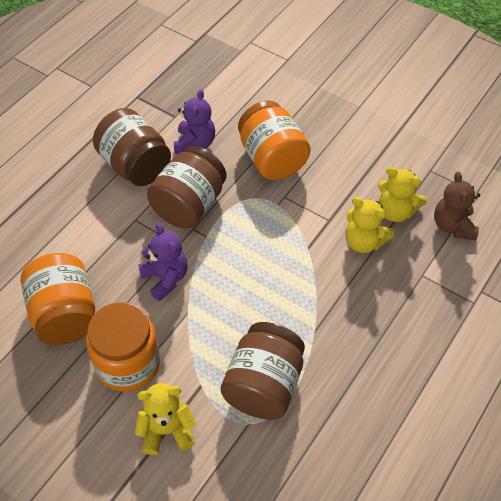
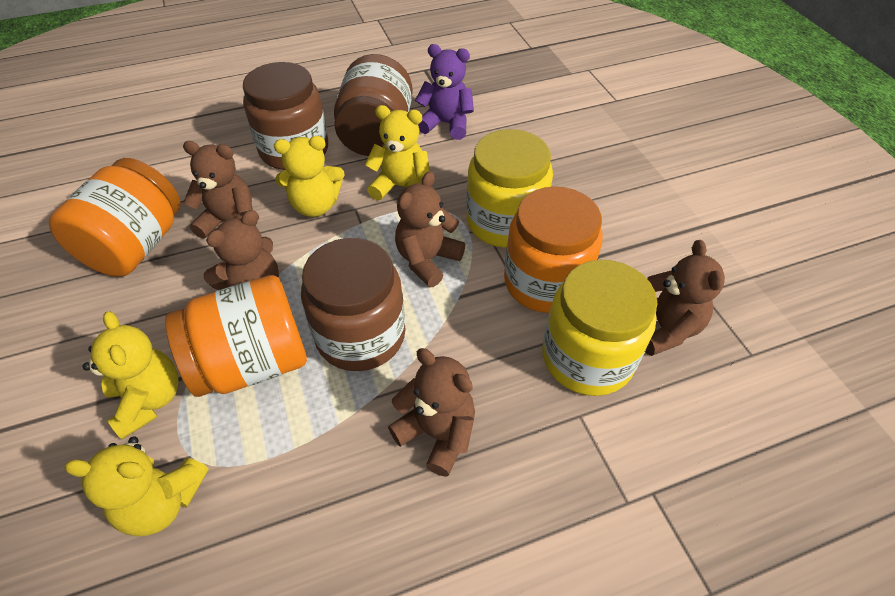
brown teddy bear: [434,172,480,240] = 1 -> [183,141,253,239] [204,210,279,290] [388,348,475,477] [395,172,465,287] [645,240,725,356] = 5
purple teddy bear: [138,223,188,301] [174,89,215,154] = 2 -> [415,44,474,140] = 1
yellow jar: none = 0 -> [466,129,553,247] [542,260,657,396] = 2
yellow teddy bear: [135,383,197,455] [345,197,394,253] [378,167,427,222] = 3 -> [64,436,209,537] [83,311,179,439] [274,136,345,217] [365,105,430,200] = 4

